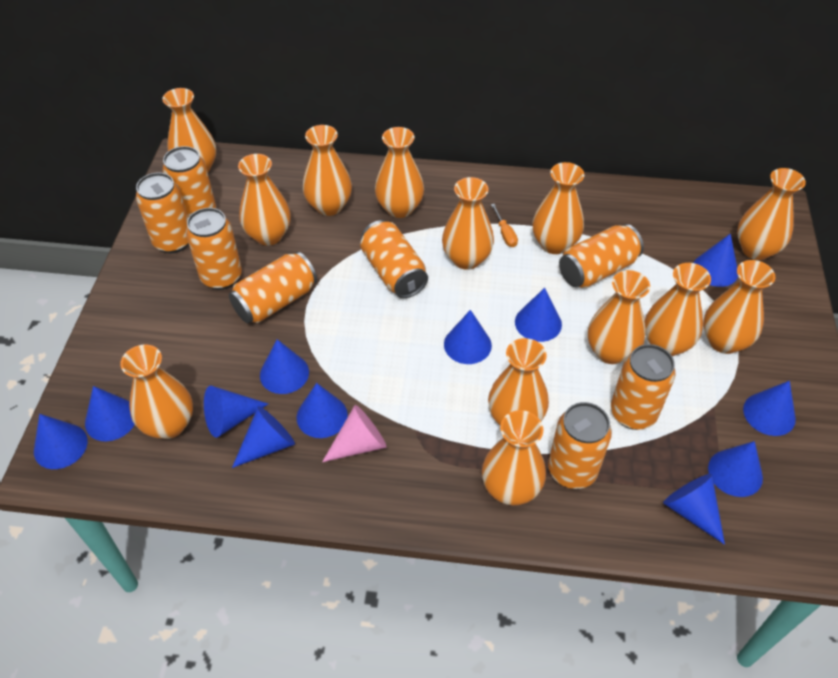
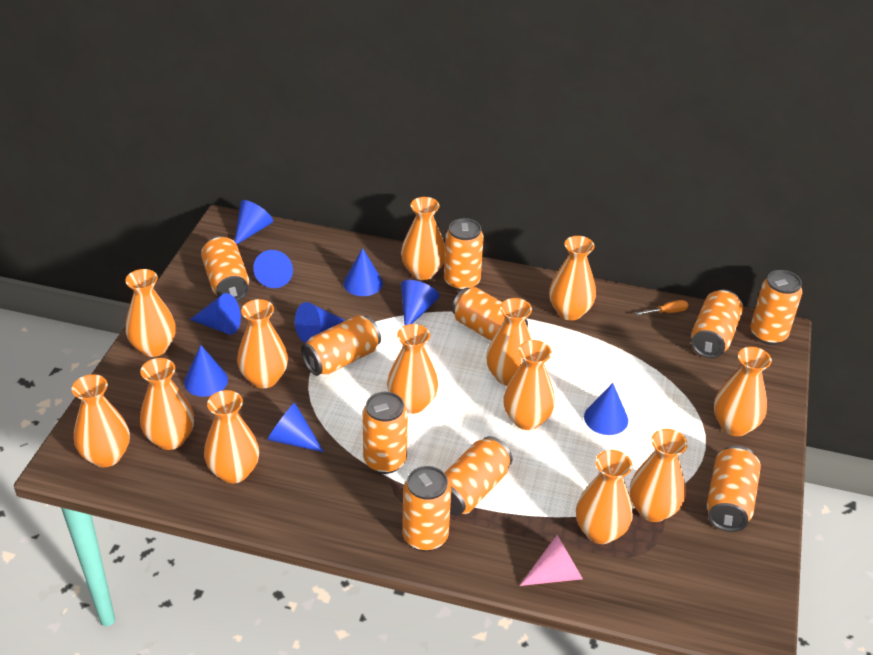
blue cone: [34,414,88,469] [85,386,135,441] [204,386,268,438] [232,406,295,468] [260,339,309,394] [297,383,348,438] [444,310,492,364] [515,288,562,342] [663,474,725,545] [694,234,738,287] [708,441,763,497] [743,381,796,436] = 12 -> [184,345,228,397] [190,293,241,335] [235,200,273,244] [253,250,293,288] [267,403,324,452] [295,302,345,343] [344,248,383,296] [401,280,439,325] [584,383,628,435] = 9
orange can: [136,172,189,253] [162,146,216,218] [186,208,242,290] [229,252,317,323] [360,220,428,298] [548,402,612,489] [559,224,644,288] [611,344,676,430] = 8 -> [201,236,249,301] [301,315,381,376] [362,392,408,474] [402,466,451,552] [444,218,484,291] [444,436,512,516] [452,287,528,341] [691,290,743,358] [707,445,761,532] [750,270,802,345] = 10

